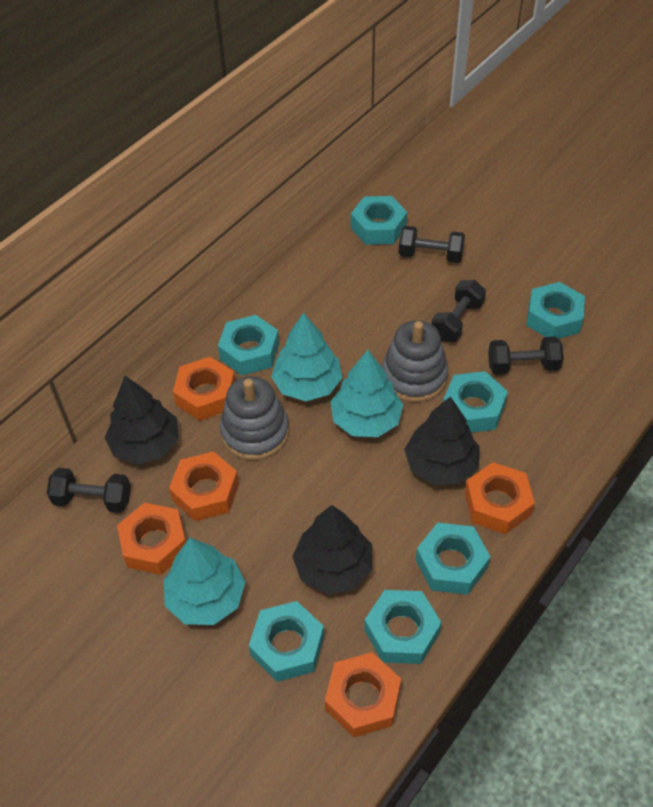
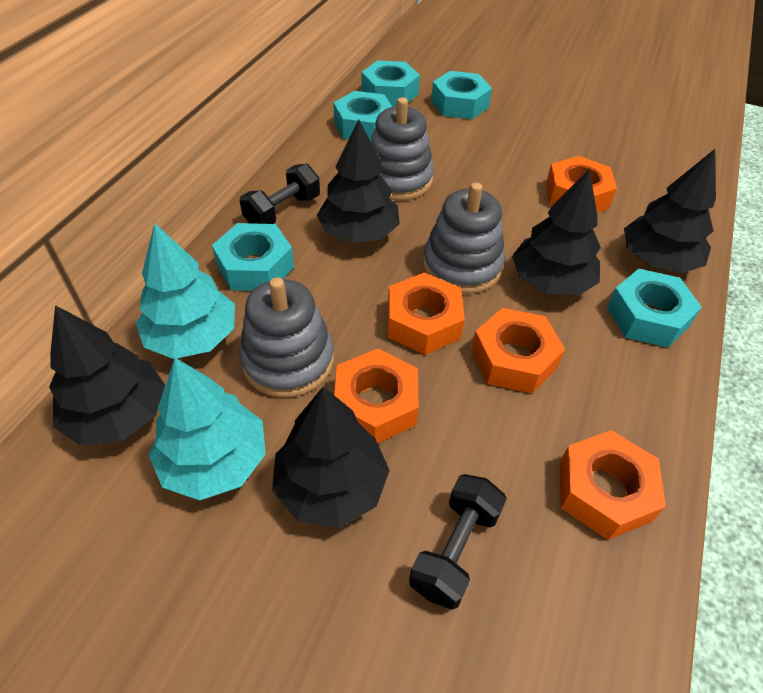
black dumbbell: [47,468,131,513] [399,226,465,263] [432,280,486,342] [488,337,564,375] = 4 -> [240,164,320,224] [409,474,507,610] = 2
black tree: [105,376,179,465] [292,505,373,594] [404,396,480,485] = 3 -> [49,305,165,446] [272,386,390,528] [317,120,400,243] [512,169,601,296] [624,149,716,273] = 5
grey stacking toy: [220,376,289,460] [382,320,448,402] = 2 -> [239,277,334,397] [371,97,434,201] [423,182,505,294] = 3
turquoise nut: [218,315,279,375] [249,601,324,682] [351,196,407,245] [364,590,442,664] [416,523,491,595] [443,371,508,433] [526,282,585,339] = 7 -> [212,223,294,291] [333,91,392,141] [361,60,420,106] [431,71,492,119] [607,269,702,348] = 5
turquoise tree: [164,538,245,625] [271,313,343,401] [331,350,403,437] = 3 -> [136,223,235,359] [149,358,266,500] = 2

